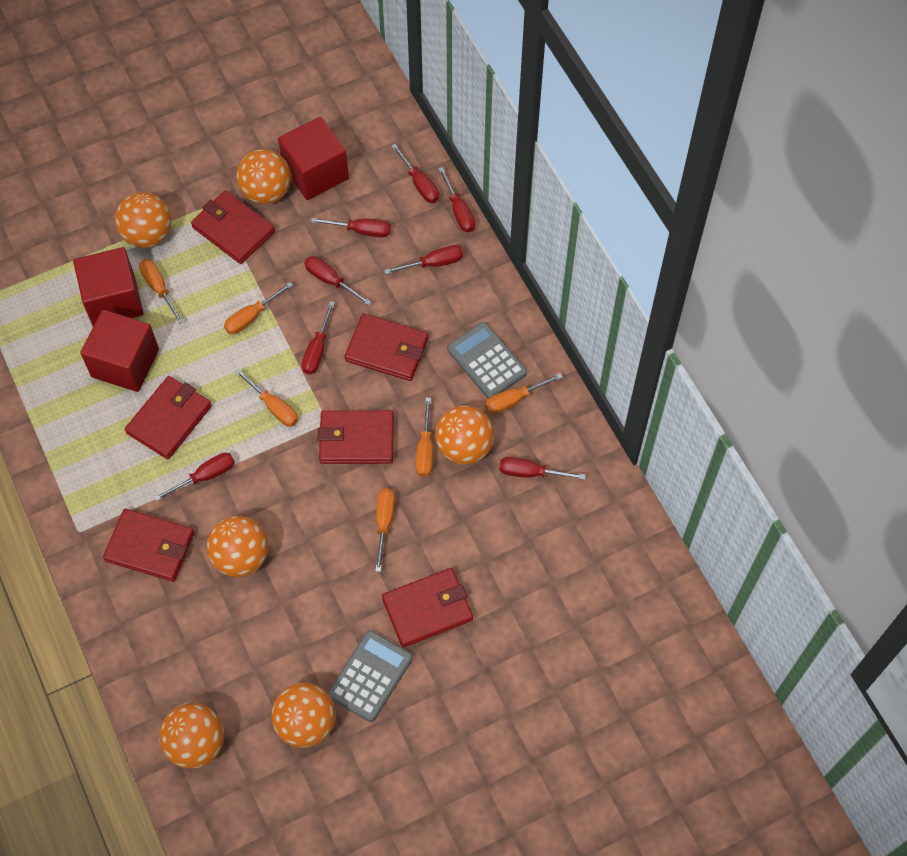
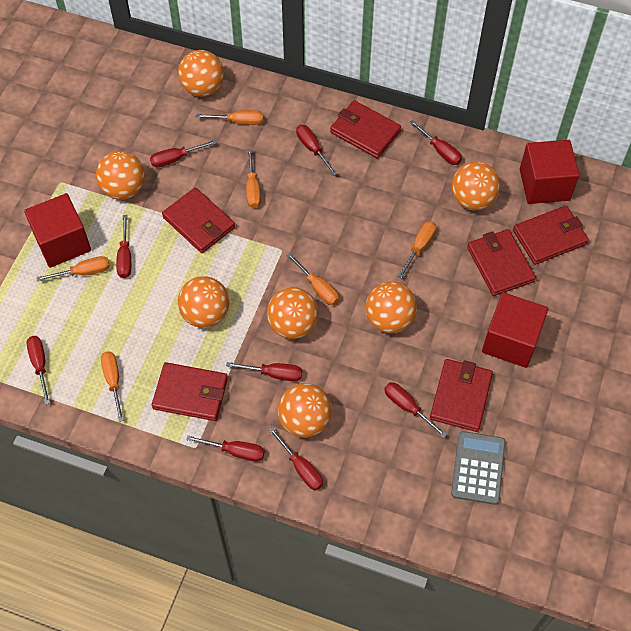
grey calculator: [328,630,413,722] [447,322,527,399] = 2 -> [451,431,506,505] = 1
orange ball: [115,192,171,248] [159,703,225,769] [207,516,268,577] [236,149,291,204] [271,682,336,748] [435,405,494,464] = 6 -> [96,151,145,200] [178,50,224,97] [178,276,230,328] [267,287,318,339] [278,383,332,438] [365,282,417,333] [451,161,500,211] = 7
red screwdriver: [154,453,235,501] [302,301,335,374] [304,256,371,306] [311,218,391,237] [384,245,463,275] [391,144,439,203] [438,167,475,232] [499,457,586,480] = 8 -> [26,336,50,405] [116,215,131,278] [150,140,217,168] [187,435,265,462] [226,362,302,381] [269,427,323,490] [296,125,337,176] [384,382,447,437] [409,120,462,165] = 9

